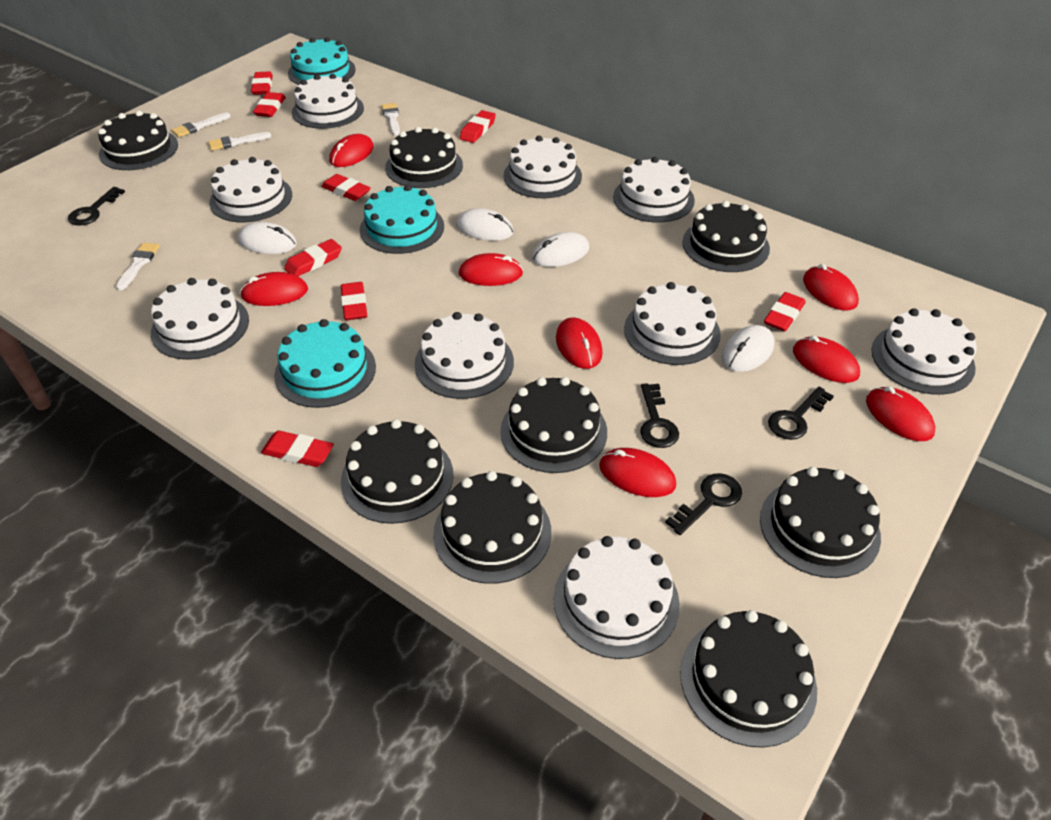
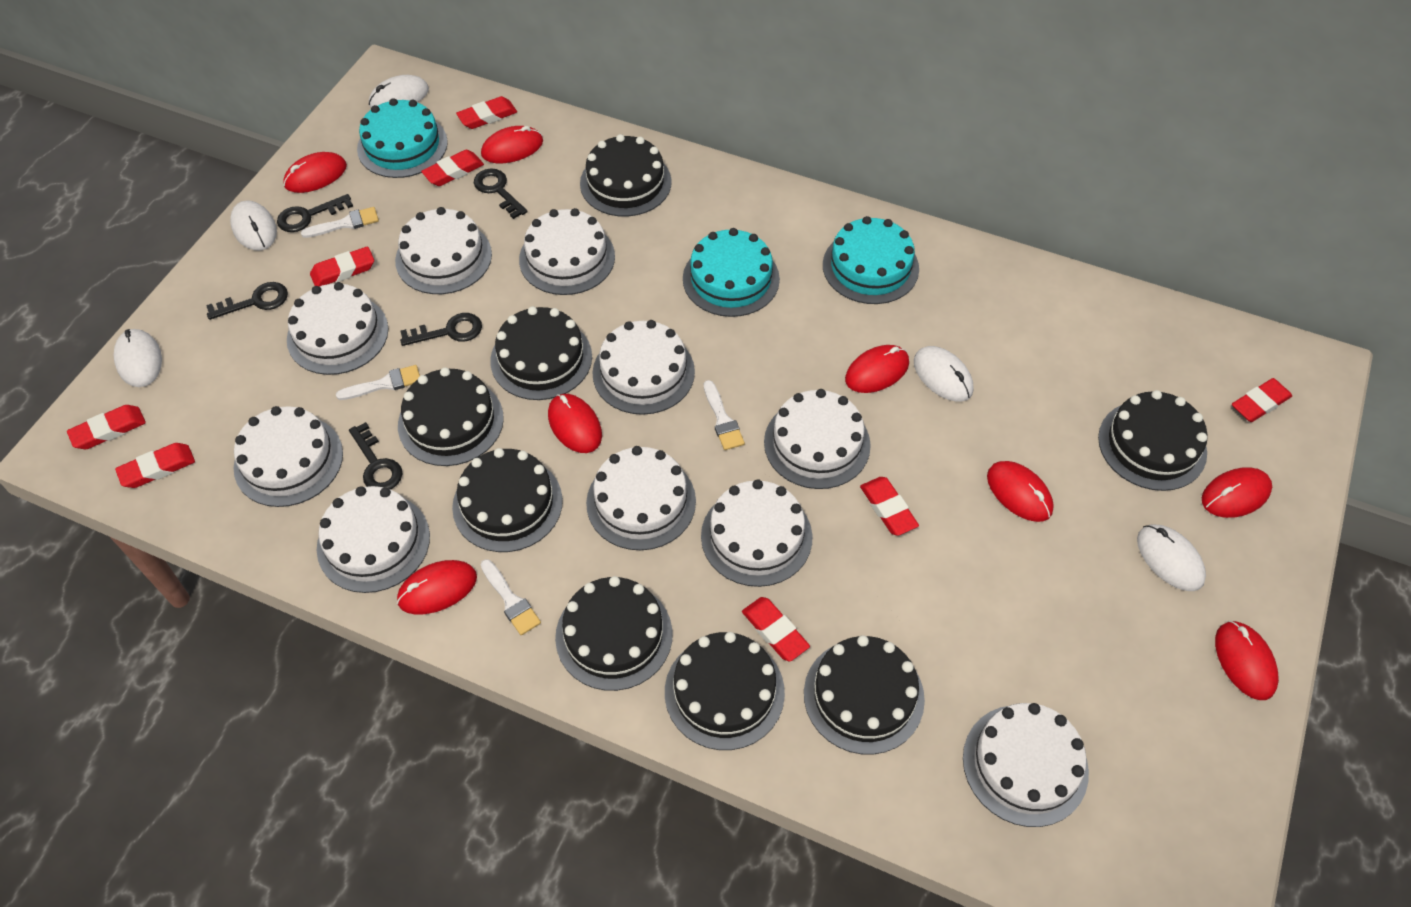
black key: [68,187,125,226] [640,383,679,448] [665,473,742,535] [768,387,834,440] = 4 -> [206,282,288,320] [277,194,353,232] [349,422,403,490] [400,313,482,346] [474,168,527,219] = 5
white cake: [151,278,249,360] [209,157,292,222] [292,74,364,129] [414,312,514,399] [503,136,582,198] [553,536,680,659] [613,157,695,223] [624,282,721,365] [871,308,977,395] = 9 -> [234,406,343,507] [287,282,388,375] [317,486,430,593] [395,207,492,294] [519,208,615,295] [586,446,696,550] [592,320,695,415] [701,479,812,587] [764,389,871,489] [963,703,1089,827] = 10
white mouse: [238,222,297,254] [456,208,514,241] [532,232,589,267] [721,325,774,372] = 4 -> [114,329,162,387] [230,200,277,251] [369,75,429,107] [914,346,974,402] [1137,525,1206,591] = 5

